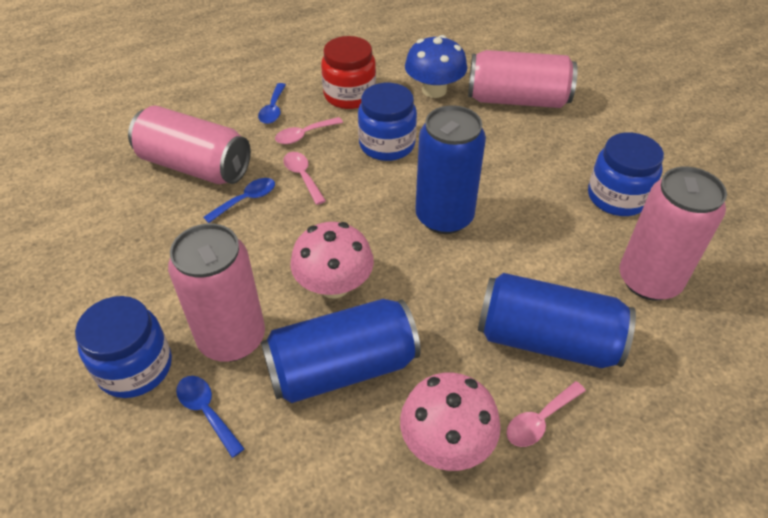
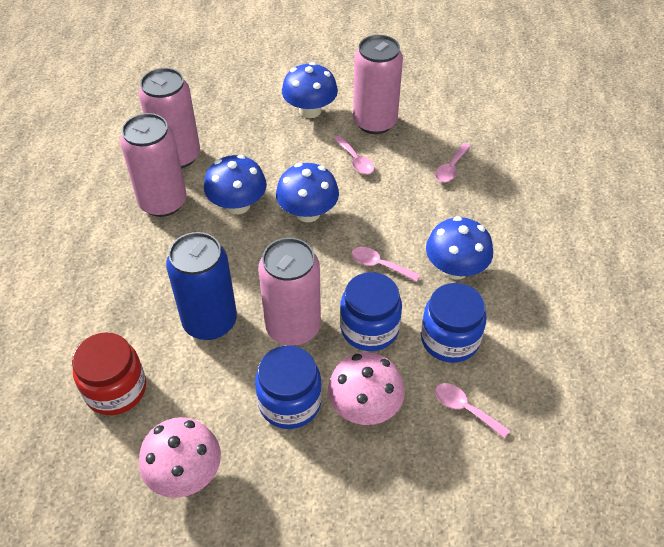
blue can: [261,299,421,403] [415,105,486,234] [478,273,636,368] = 3 -> [166,232,237,340] = 1
blue mushroom: [405,35,467,98] = 1 -> [204,155,267,214] [276,163,339,222] [282,62,338,118] [426,216,493,280] = 4
blue spoon: [176,376,245,458] [203,178,275,223] [258,83,286,124] = 3 -> none = 0
pink spoon: [275,117,343,144] [283,152,326,205] [506,381,586,447] = 3 -> [333,135,374,174] [351,247,420,282] [435,143,471,182] [435,383,510,439] = 4

